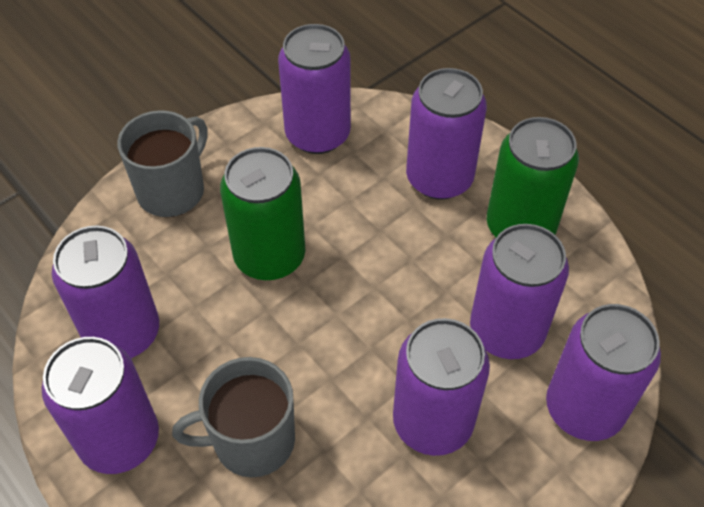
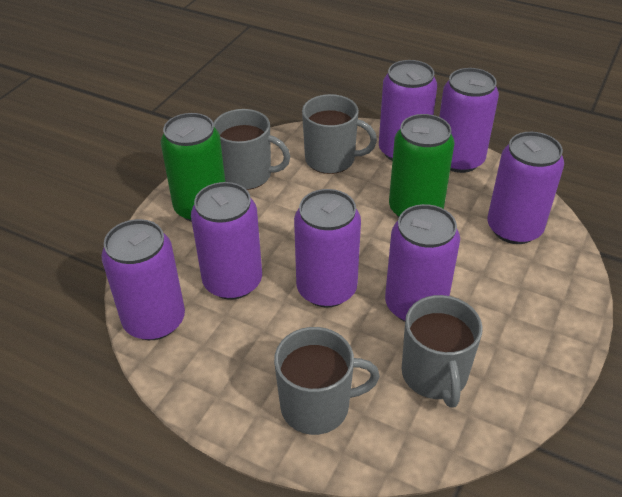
grey mug: [117,110,208,217] [172,357,295,477] = 2 -> [214,109,290,190] [274,327,380,435] [302,94,377,174] [402,295,483,408] = 4

